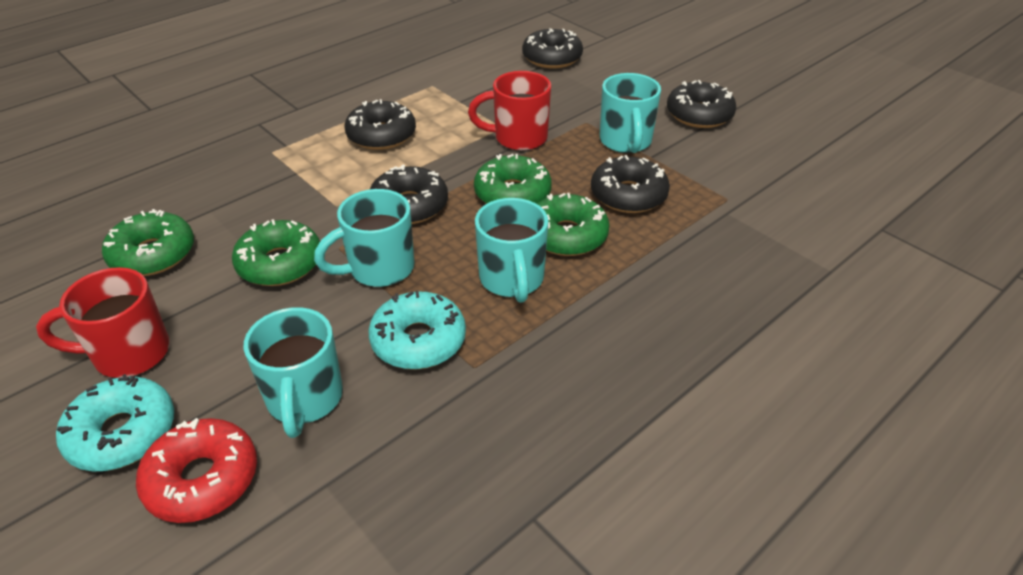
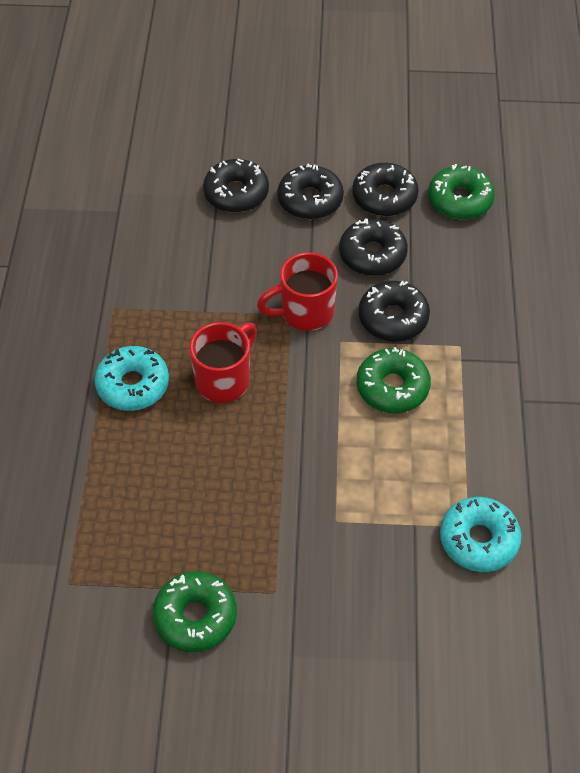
green donut: [102,209,194,276] [232,219,320,286] [474,154,552,204] [537,193,610,256] = 4 -> [153,571,237,652] [357,347,431,413] [428,164,495,220] = 3
red donut: [136,418,257,523] = 1 -> none = 0
turquoise mug: [243,307,343,438] [314,189,414,287] [475,198,549,303] [599,73,661,153] = 4 -> none = 0

